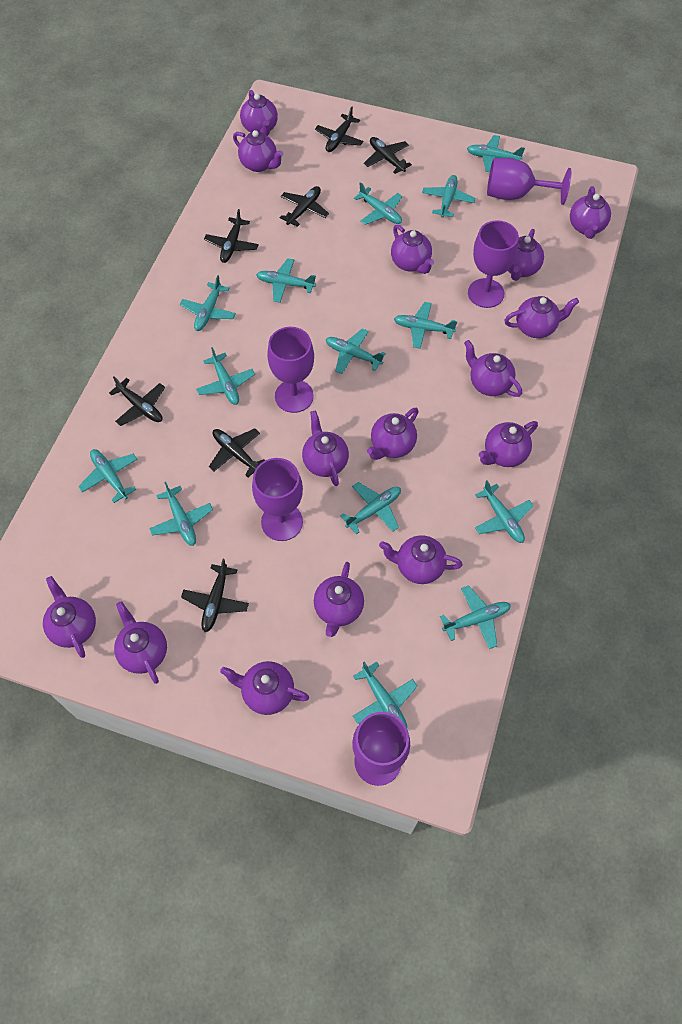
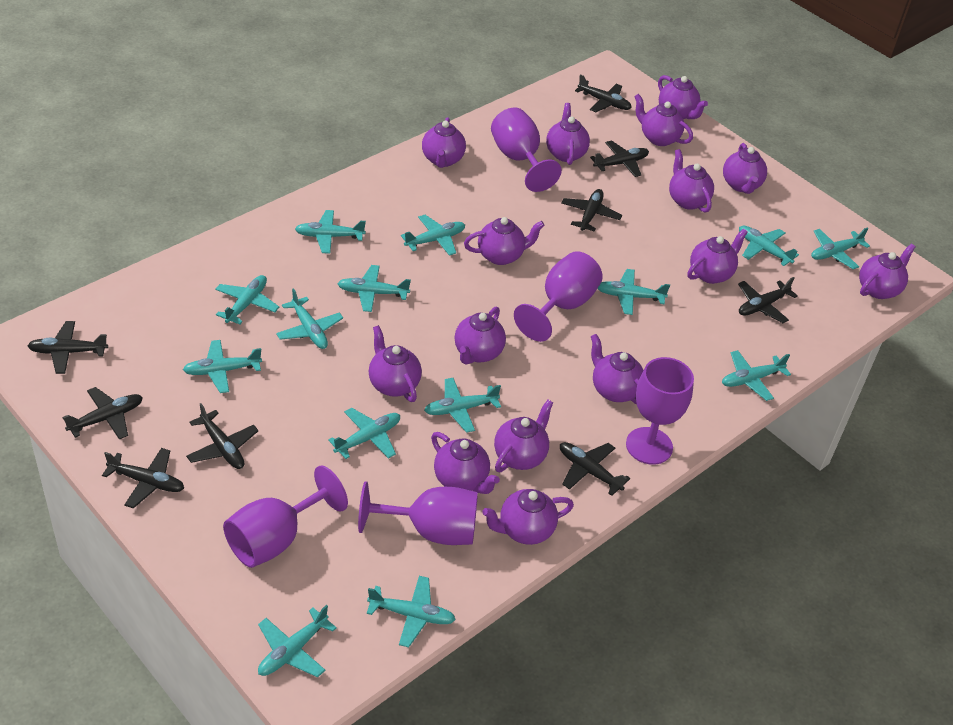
black plane: [109,376,165,426] [181,559,249,632] [204,209,259,263] [209,428,265,477] [280,186,329,227] [315,107,363,152] [364,137,412,174] = 7 -> [28,321,108,374] [62,387,143,440] [102,448,184,509] [186,403,259,469] [560,442,630,496] [561,189,622,232] [575,74,632,112] [590,140,649,177] [738,277,798,323] = 9

